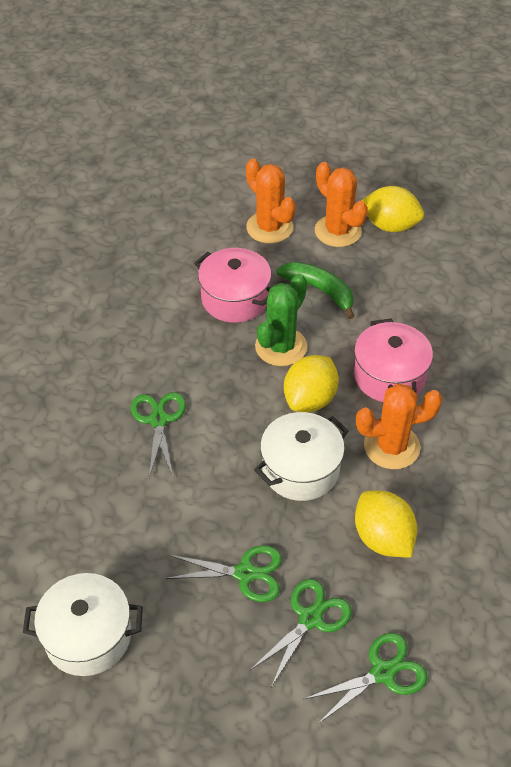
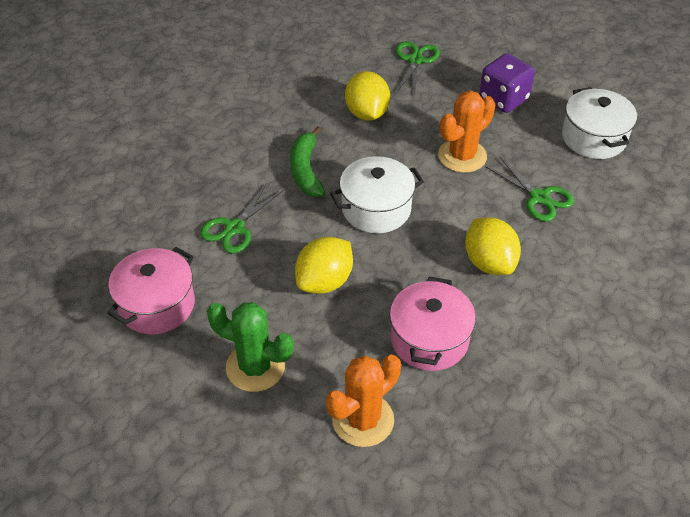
green scissors: [131,392,186,478] [165,545,282,602] [249,579,352,687] [304,633,428,724] = 4 -> [200,183,283,254] [396,41,440,95] [485,156,574,222] = 3
orange cactus: [246,158,296,243] [315,162,368,247] [356,383,442,469] = 3 -> [326,355,401,447] [438,91,495,173] = 2
purple dice: none = 0 -> [479,53,535,113] = 1

